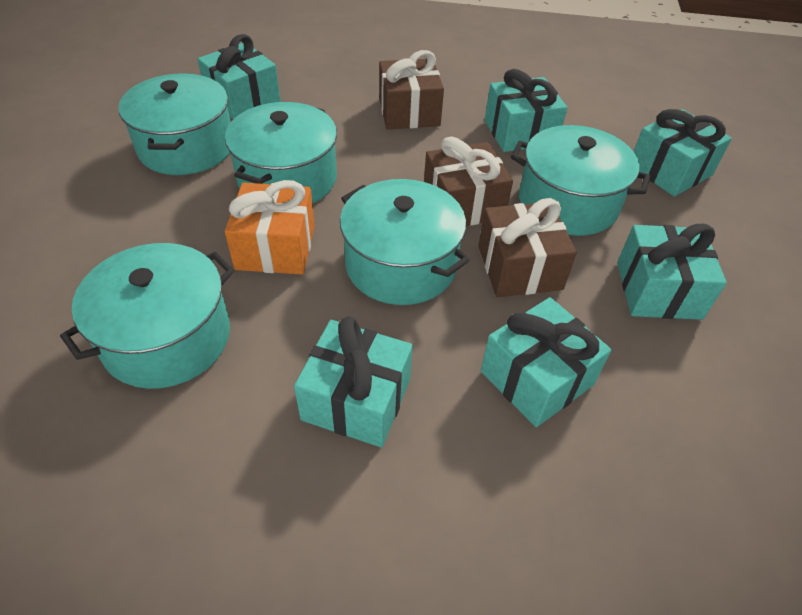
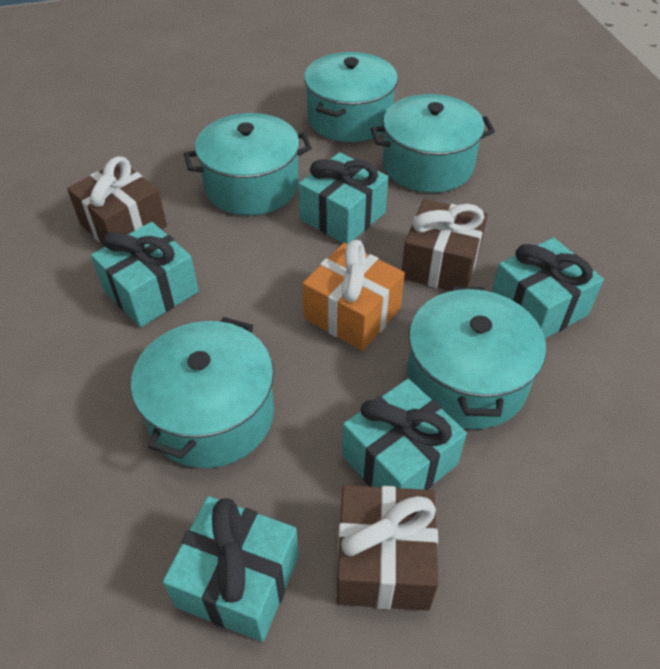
turquoise gift: [197,34,281,119] [294,316,413,447] [481,297,611,427] [485,69,567,152] [617,224,727,320] [633,109,732,196] = 6 -> [91,222,199,327] [163,496,299,642] [299,152,388,244] [342,379,467,490] [492,237,604,338] = 5

